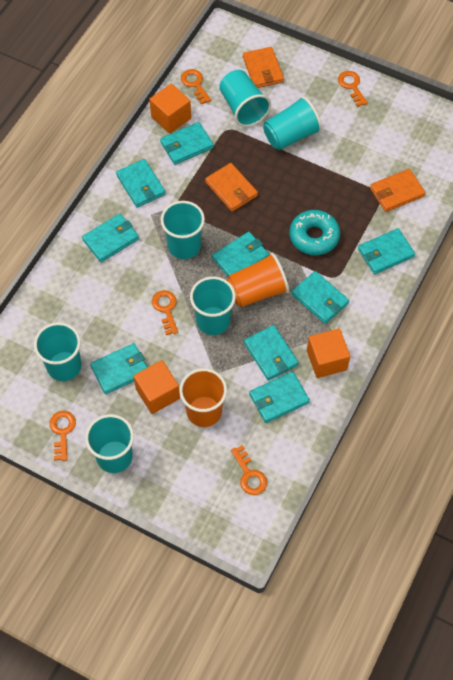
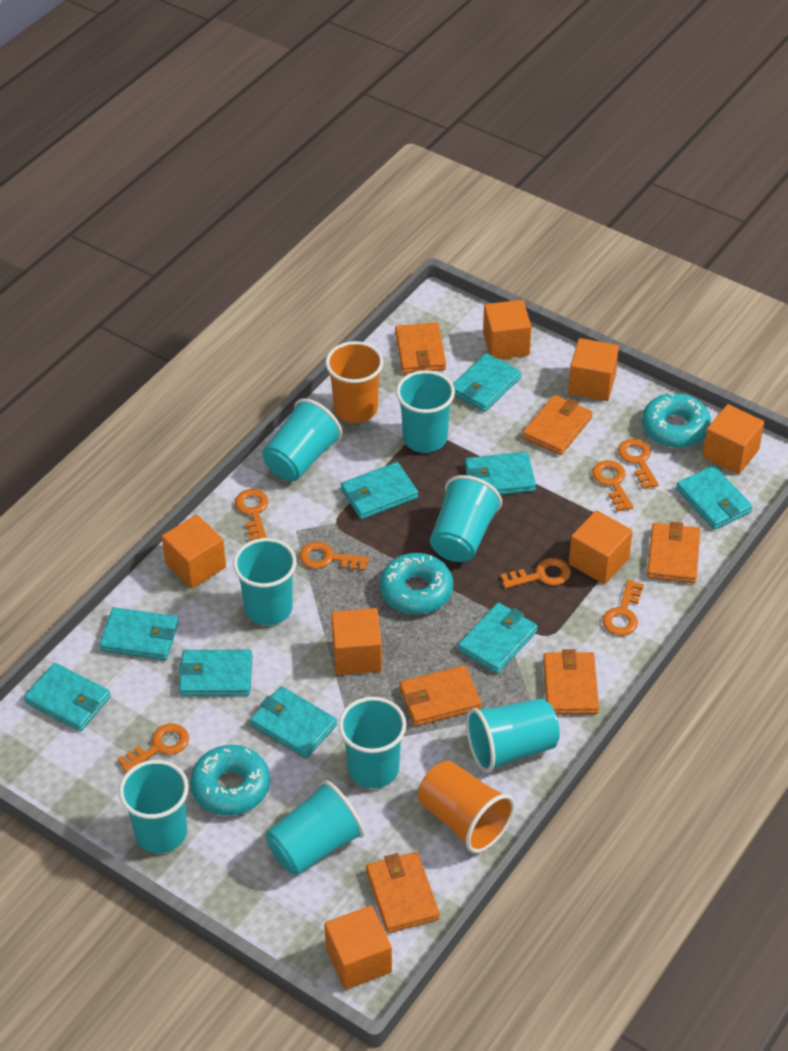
orange cube: [134,360,180,414] [149,84,191,134] [307,328,350,378] = 3 -> [162,514,226,589] [324,906,392,990] [331,608,382,675] [483,300,532,359] [568,338,619,401] [569,510,633,584] [702,404,764,474] = 7
orange key: [50,411,76,461] [152,290,178,335] [181,69,211,105] [231,445,267,495] [338,71,368,107] = 5 -> [117,724,189,773] [235,489,269,541] [299,542,369,571] [501,558,571,589] [592,460,633,512] [602,580,644,636] [618,438,659,489] = 7
orange wallet: [205,163,258,212] [243,47,284,88] [370,169,426,212] = 3 -> [366,852,440,933] [395,322,446,374] [399,665,481,726] [522,395,593,455] [543,649,599,715] [647,521,700,583] = 6
turquoise cup: [34,322,81,381] [85,414,134,473] [161,201,205,259] [190,276,236,335] [219,70,271,127] [263,96,322,150] = 6 -> [119,760,189,853] [233,538,297,625] [262,398,342,481] [266,780,365,875] [338,697,407,789] [396,370,455,453] [430,475,502,562] [466,698,560,773] = 8
turquoise donut: [290,210,340,255] = 1 -> [190,745,270,816] [380,553,453,614] [642,393,711,448] = 3

